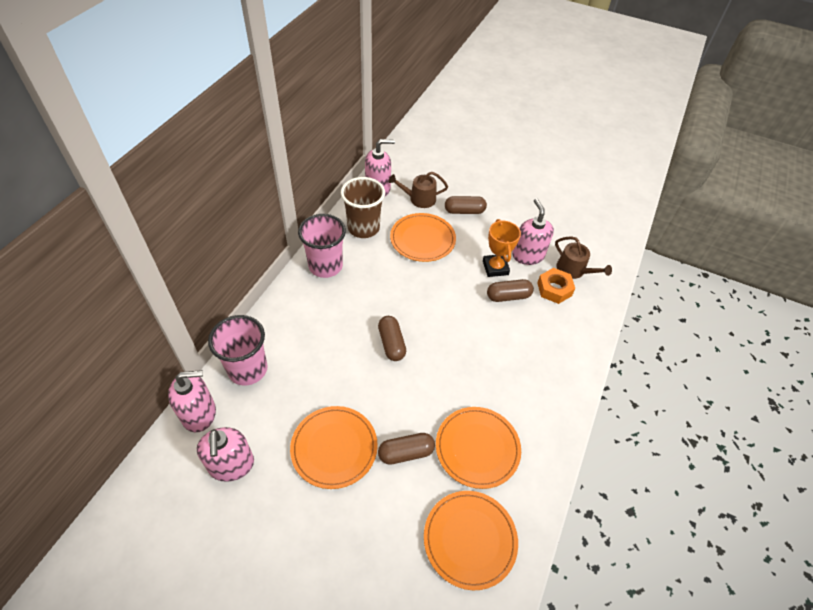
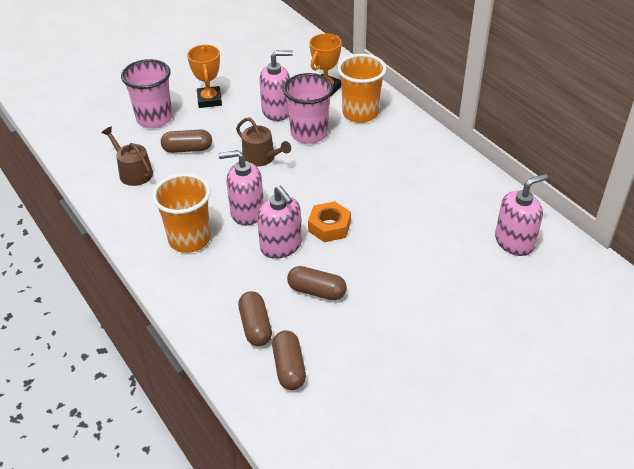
brown cup: [341,177,385,238] = 1 -> none = 0
orange cup: none = 0 -> [152,173,211,253] [337,54,387,123] = 2
orange plate: [290,406,378,489] [390,213,456,262] [424,491,518,590] [436,407,521,489] = 4 -> none = 0
orange trophy: [483,219,521,277] = 1 -> [187,45,222,108] [310,34,341,97] = 2

